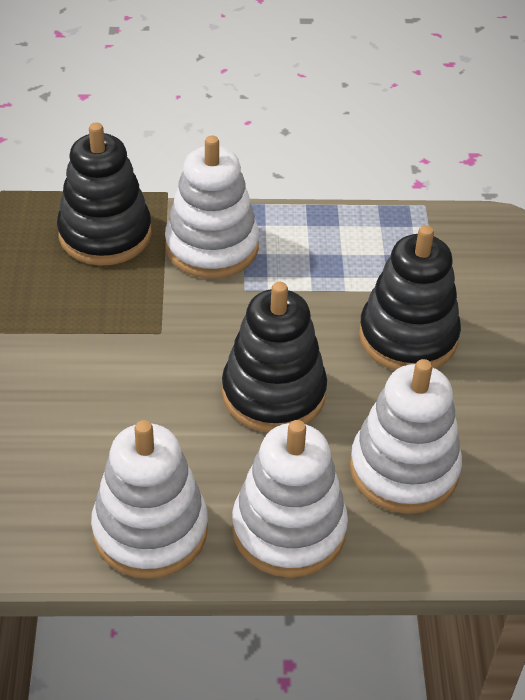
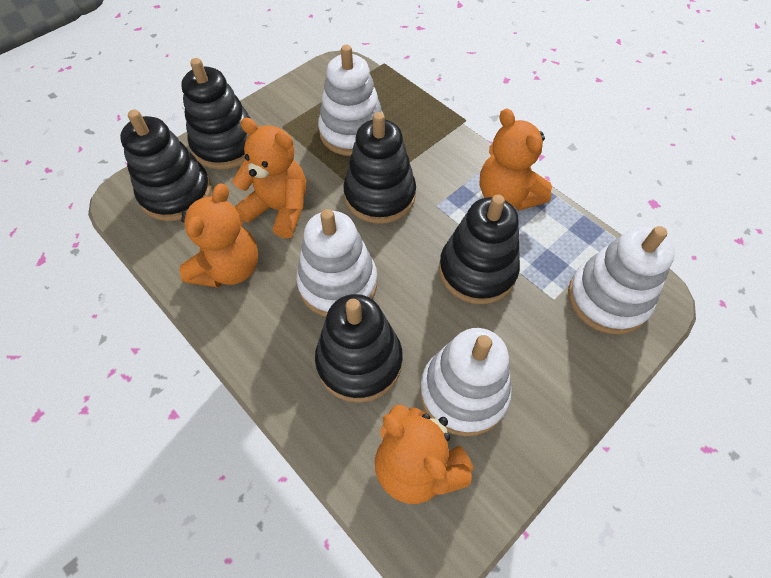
black stacking toy: [57,123,152,266] [222,282,327,433] [359,225,461,370] = 3 -> [120,110,212,221] [181,58,251,170] [315,294,403,403] [343,112,416,224] [439,195,520,304] = 5
orange teddy bear: none = 0 -> [179,183,258,288] [232,118,306,238] [375,405,473,504] [480,108,552,210] = 4

